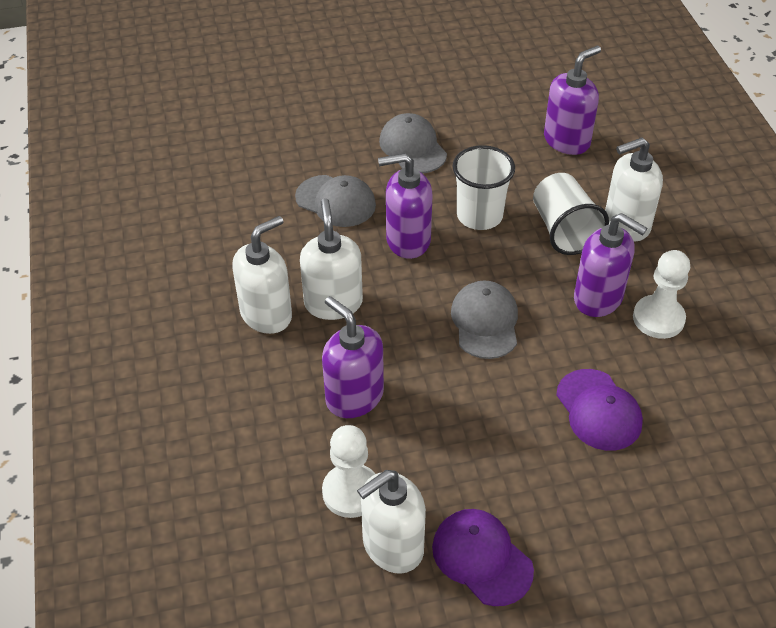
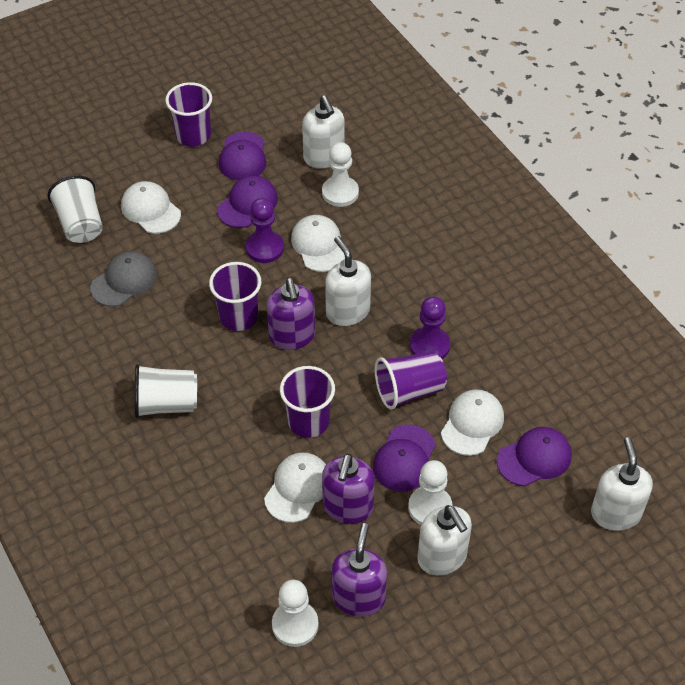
grey cap: [295,175,376,227] [379,113,447,173] [451,280,518,359] = 3 -> [90,251,157,307] = 1
purple cap: [432,509,534,606] [556,369,643,451] = 2 -> [217,175,278,228] [219,131,266,181] [373,424,436,492] [497,427,572,486] = 4
purple cup: none = 0 -> [165,82,212,147] [209,262,261,331] [280,366,335,438] [375,351,447,410] = 4
purple pawn: none = 0 -> [246,198,284,263] [410,296,450,359] = 2
purple soap dispenser: [322,296,384,418] [378,153,432,259] [544,46,601,155] [574,213,647,317] = 4 -> [267,278,315,350] [322,453,375,524] [332,523,387,617] = 3
white cap: none = 0 -> [121,181,181,234] [264,452,326,523] [291,215,345,272] [441,389,504,456] = 4
white pawn: [322,425,375,518] [633,250,690,339] = 2 -> [272,579,319,647] [322,142,359,207] [408,460,453,525] = 3

